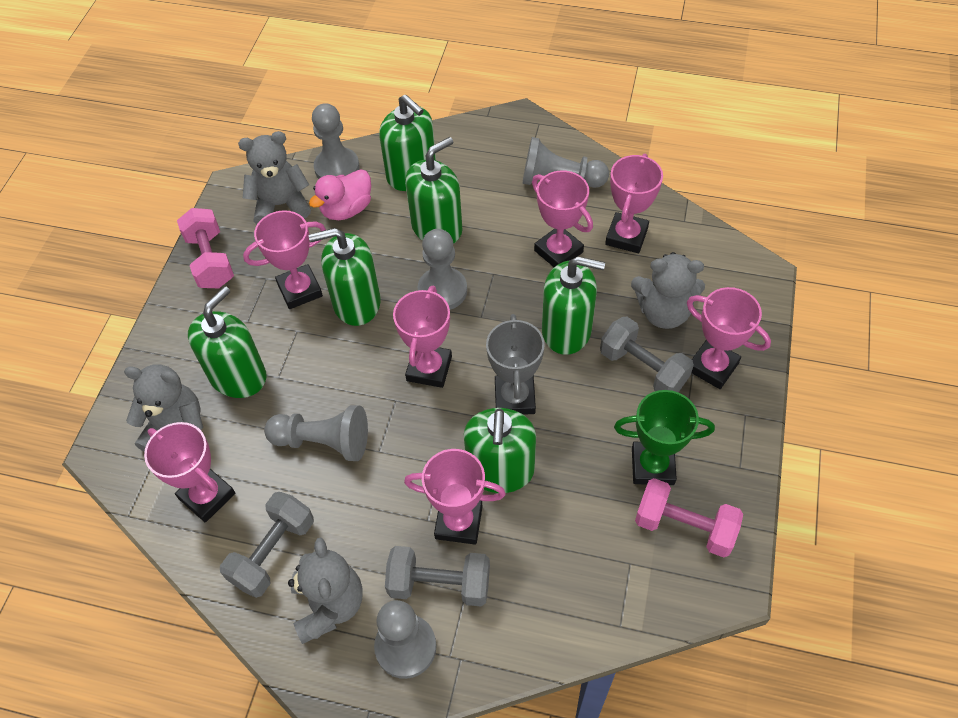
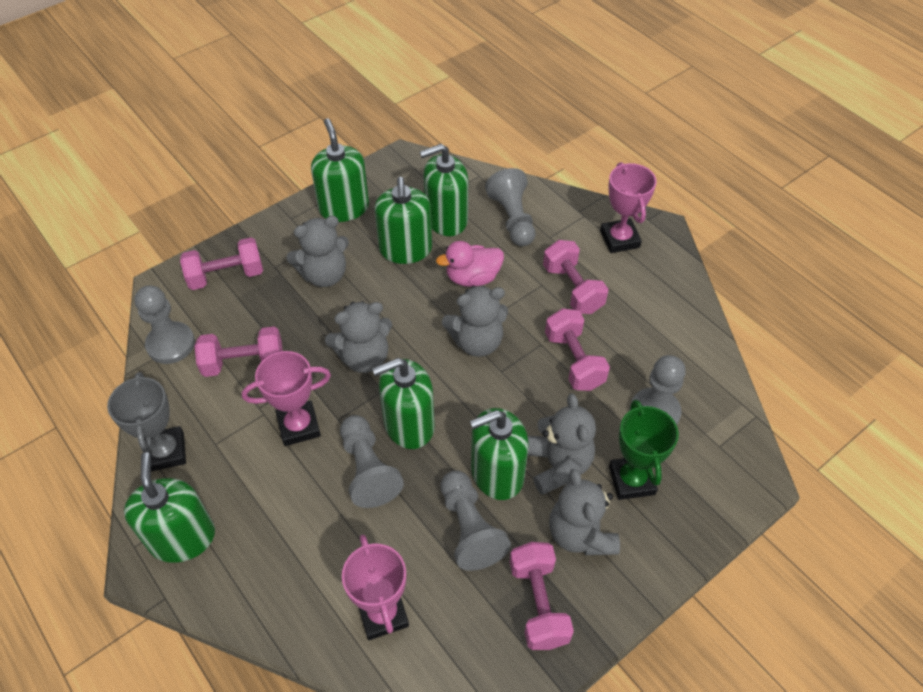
grey dumbbell: [220,492,314,598] [385,546,490,607] [600,316,694,392] = 3 -> none = 0
grey teddy bear: [124,364,203,452] [238,131,311,225] [288,538,363,644] [631,252,705,329] = 4 -> [286,216,349,287] [325,301,392,373] [442,286,508,357] [528,394,596,495] [549,469,620,555] = 5
pink dumbbell: [177,208,234,288] [635,478,743,558] = 2 -> [180,237,263,290] [195,327,283,377] [510,542,574,650] [543,240,608,314] [545,308,610,391] = 5
pink trophy: [144,422,235,522] [243,210,326,309] [393,286,452,388] [404,449,506,545] [532,170,593,267] [605,153,663,253] [687,287,771,389] = 7 -> [242,351,331,446] [342,535,409,640] [600,162,657,253] = 3

